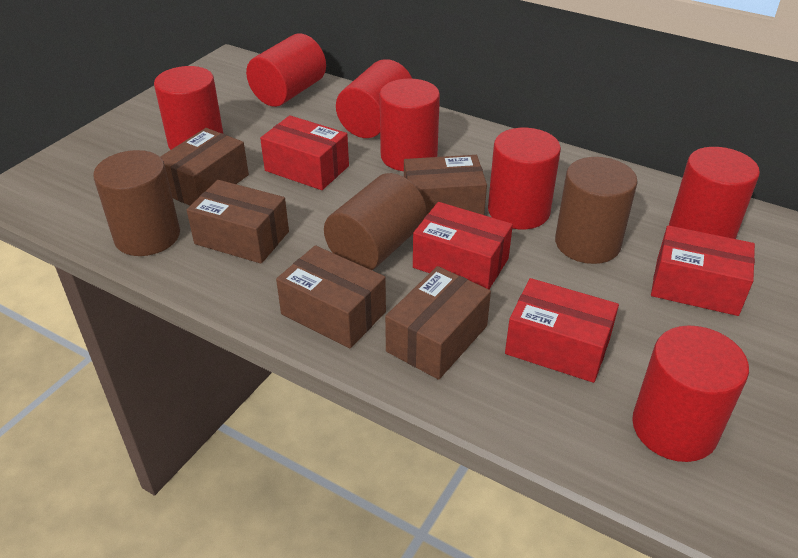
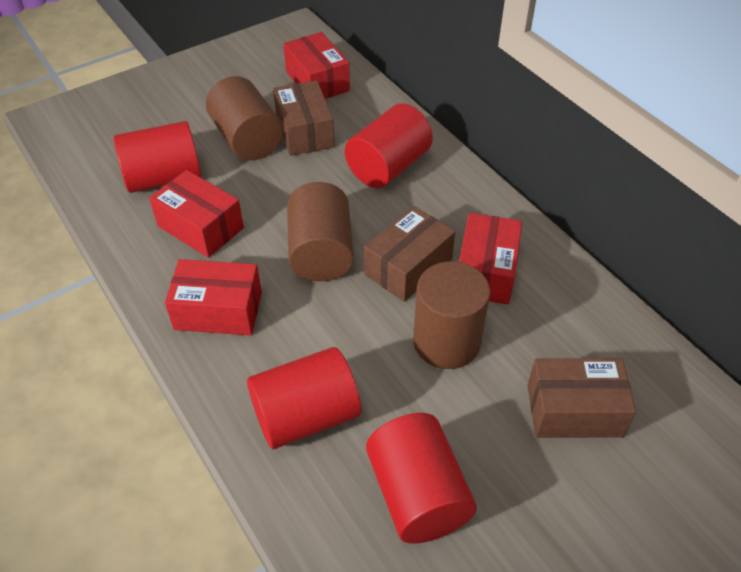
brown box: [160,128,249,205] [187,180,289,264] [276,245,386,348] [385,266,491,380] [404,155,487,215] = 5 -> [273,80,334,156] [364,206,455,302] [527,358,636,438] = 3
red cylinder: [154,66,223,150] [246,34,326,107] [336,59,412,138] [380,79,440,171] [488,128,561,229] [632,326,749,462] [669,147,760,239] = 7 -> [114,121,201,193] [247,347,361,449] [345,103,433,188] [366,413,477,544] = 4

